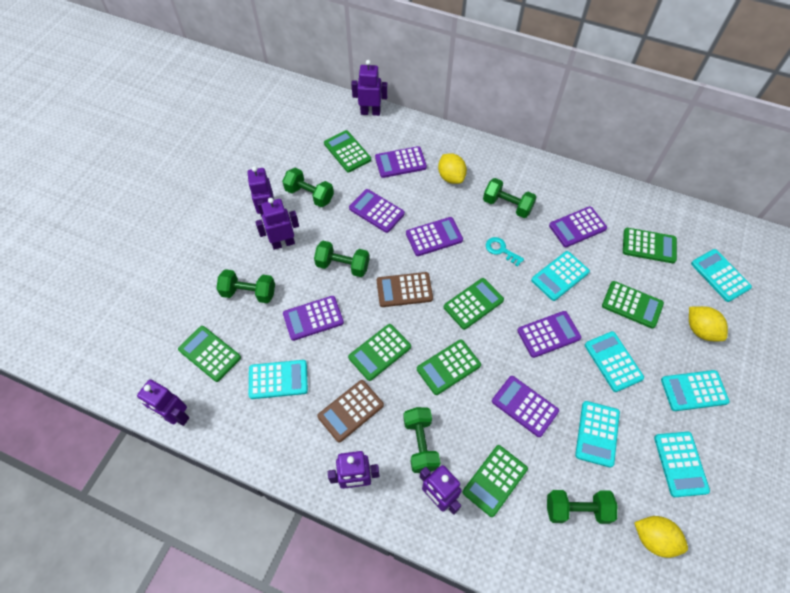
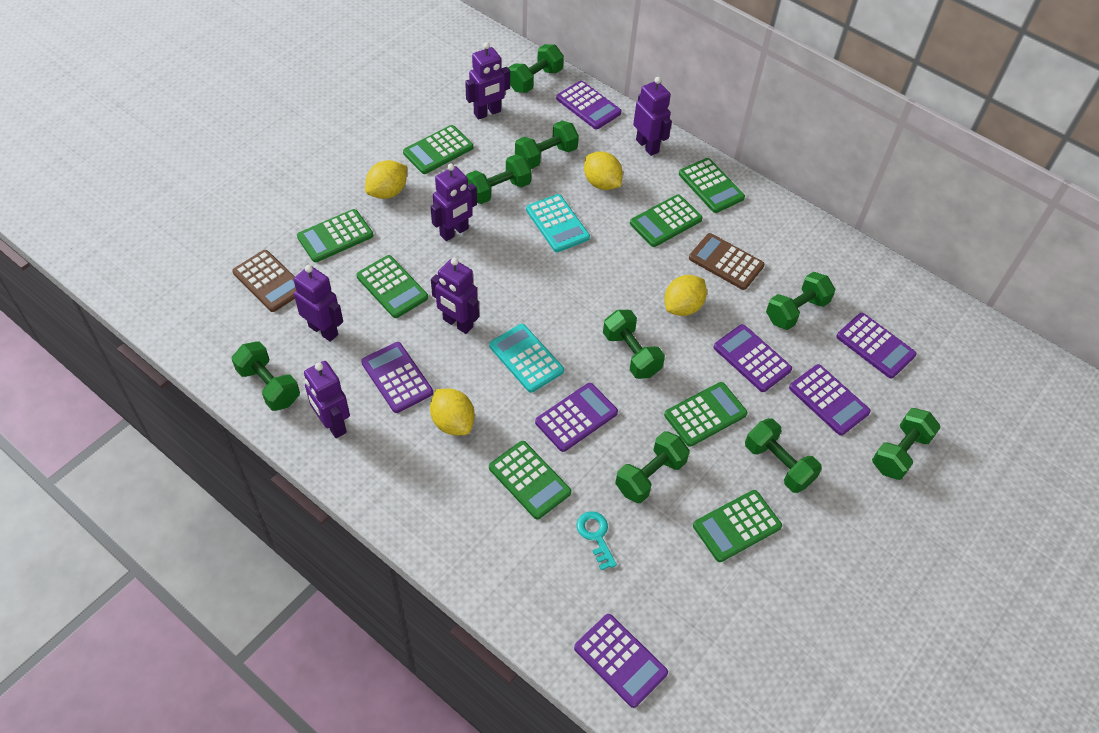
green dumbbell: [216,269,275,303] [282,168,334,207] [314,241,369,277] [403,407,440,473] [483,178,537,218] [547,490,617,524] = 6 -> [232,341,300,411] [466,154,532,204] [508,44,564,93] [515,120,579,169] [603,310,665,379] [615,431,690,503] [745,418,822,493] [766,272,835,330] [872,408,941,480] = 9
turquoise calculator: [249,360,308,399] [531,251,590,301] [575,401,620,468] [585,331,644,392] [654,432,710,497] [661,370,730,411] [691,249,752,302] = 7 -> [489,324,564,393] [526,194,590,252] = 2
yellow lemon: [438,153,467,184] [634,516,688,558] [689,306,728,341] = 3 -> [365,160,407,199] [430,389,475,435] [584,151,623,190] [664,275,707,316] = 4

